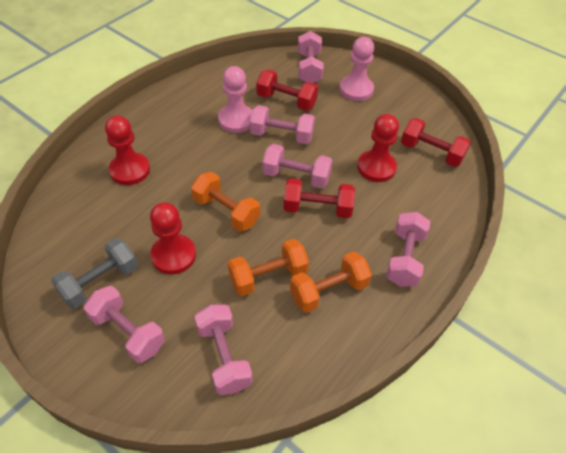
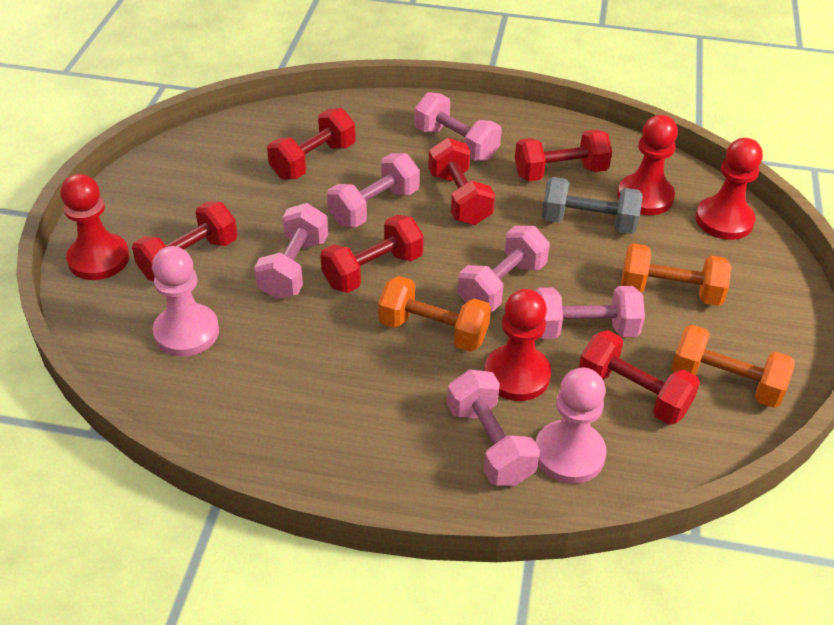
red dumbbell: [257,70,318,111] [283,178,355,219] [401,118,471,167] = 3 -> [132,201,238,281] [267,108,356,179] [320,215,424,293] [428,138,495,225] [515,130,612,181] [579,330,700,425] = 6
red pawn: [105,116,150,185] [150,202,196,274] [357,114,399,182] = 3 -> [61,174,130,280] [484,289,551,401] [617,115,678,215] [696,138,763,240] = 4

